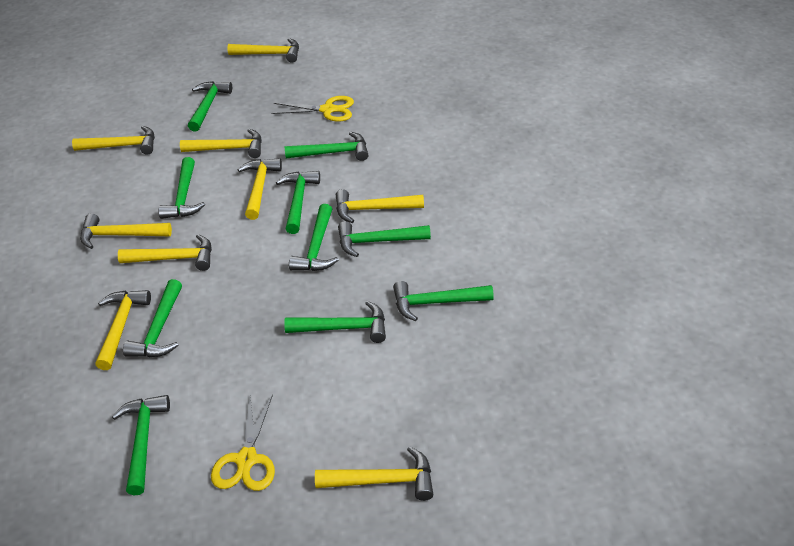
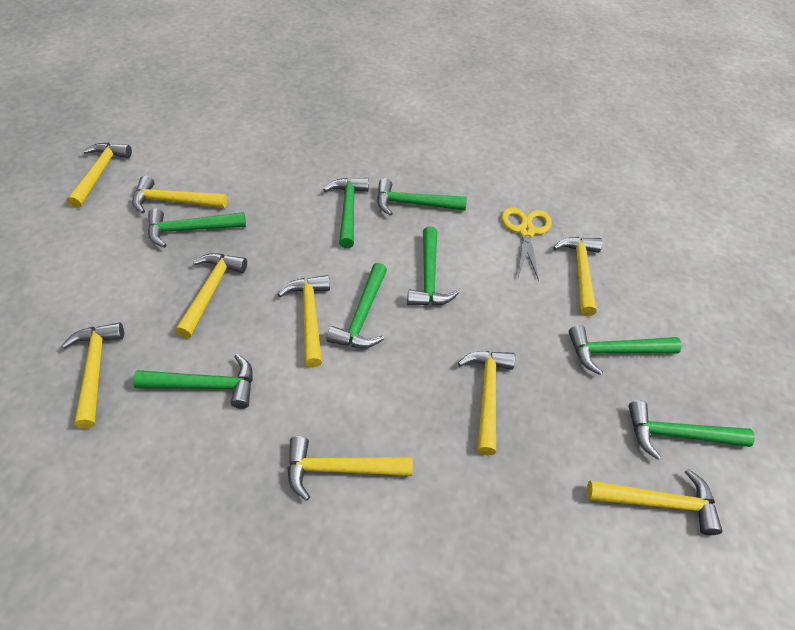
green hammer: [112,395,170,495] [123,279,182,357] [158,157,205,219] [188,81,232,132] [276,171,320,234] [284,301,386,343] [285,132,368,161] [289,204,339,271] [338,221,431,257] [393,281,494,321] = 10 -> [133,354,253,409] [148,209,246,248] [323,178,369,248] [327,263,387,348] [377,178,467,216] [407,226,459,306] [569,325,681,375] [629,401,755,460] = 8
yellow scissors: [211,394,275,491] [272,96,354,122] = 2 -> [502,207,552,281] = 1

